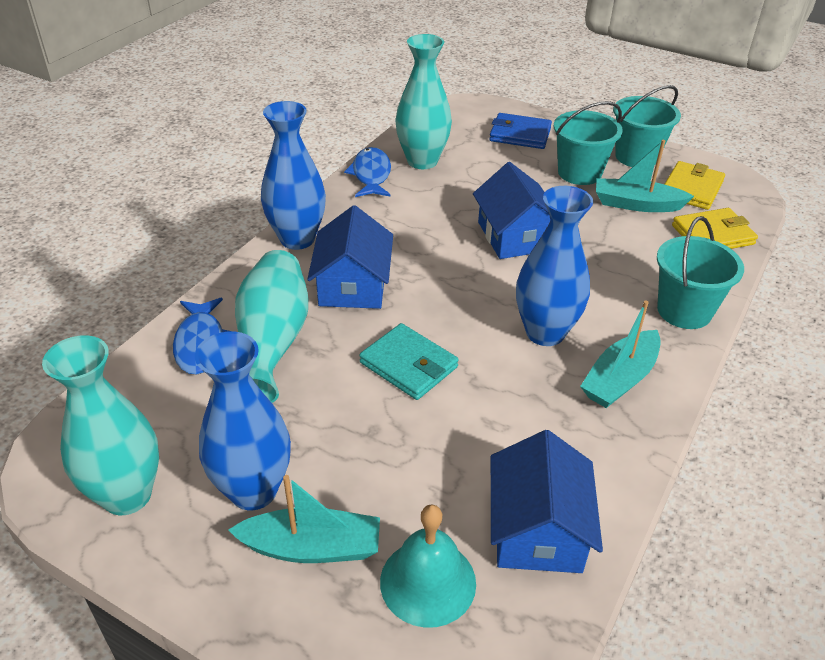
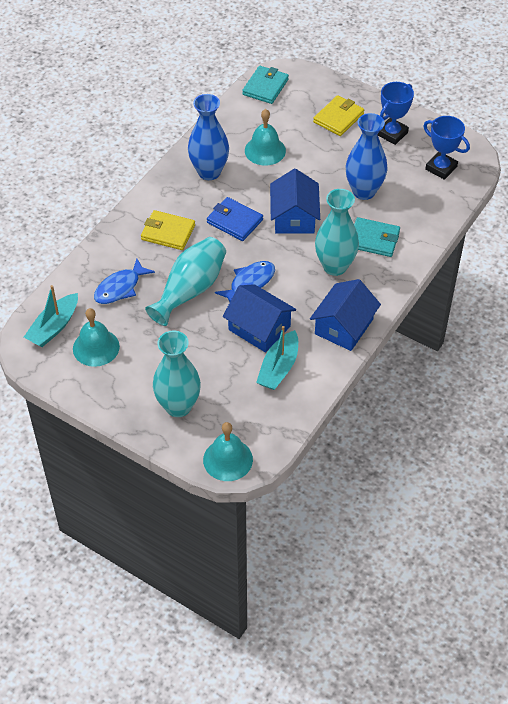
blue trophy: none = 0 -> [378,82,414,145] [423,116,470,180] = 2
blue vase: [195,331,291,510] [261,101,326,250] [516,186,593,346] = 3 -> [188,94,229,180] [346,113,388,200] = 2
turquoise bell: [380,505,476,628] = 1 -> [73,308,120,367] [203,422,253,481] [245,109,286,165] = 3
turquoise boat: [228,475,380,563] [580,300,661,408] [596,140,694,212] = 3 -> [24,285,78,347] [256,326,298,390] = 2
turquoise bucket: [554,101,623,185] [613,85,681,167] [657,216,744,329] = 3 -> none = 0
turquoise wallet: [359,323,459,400] = 1 -> [242,66,289,104] [354,217,400,257] = 2

